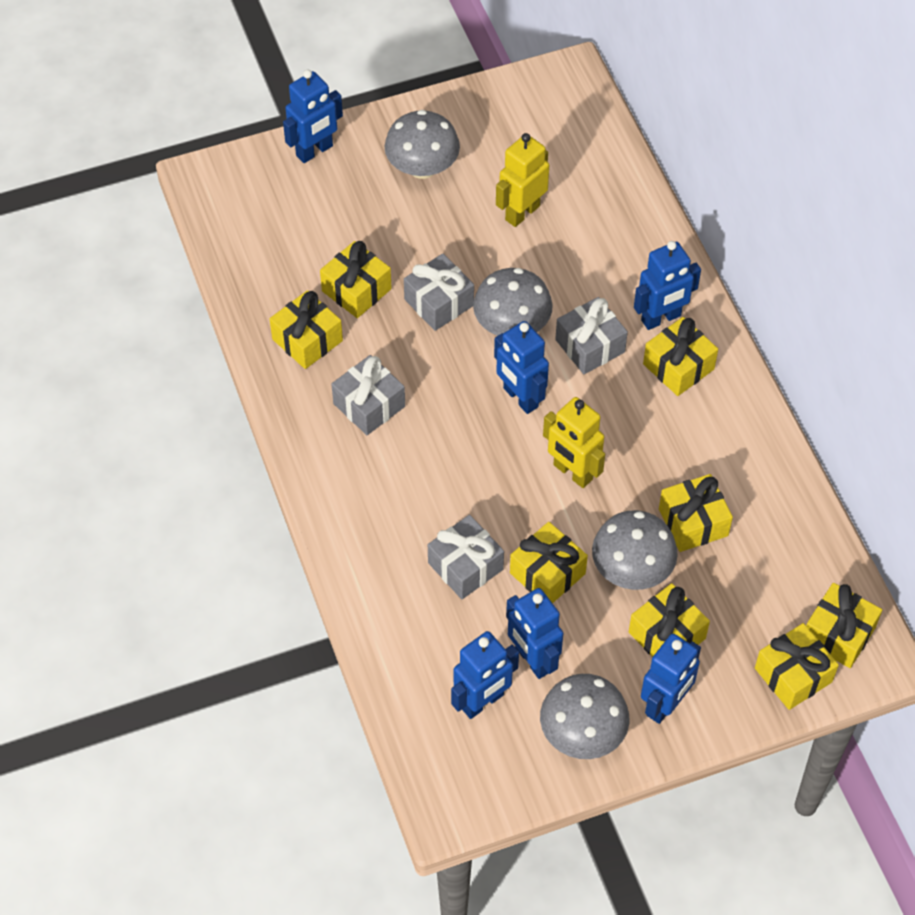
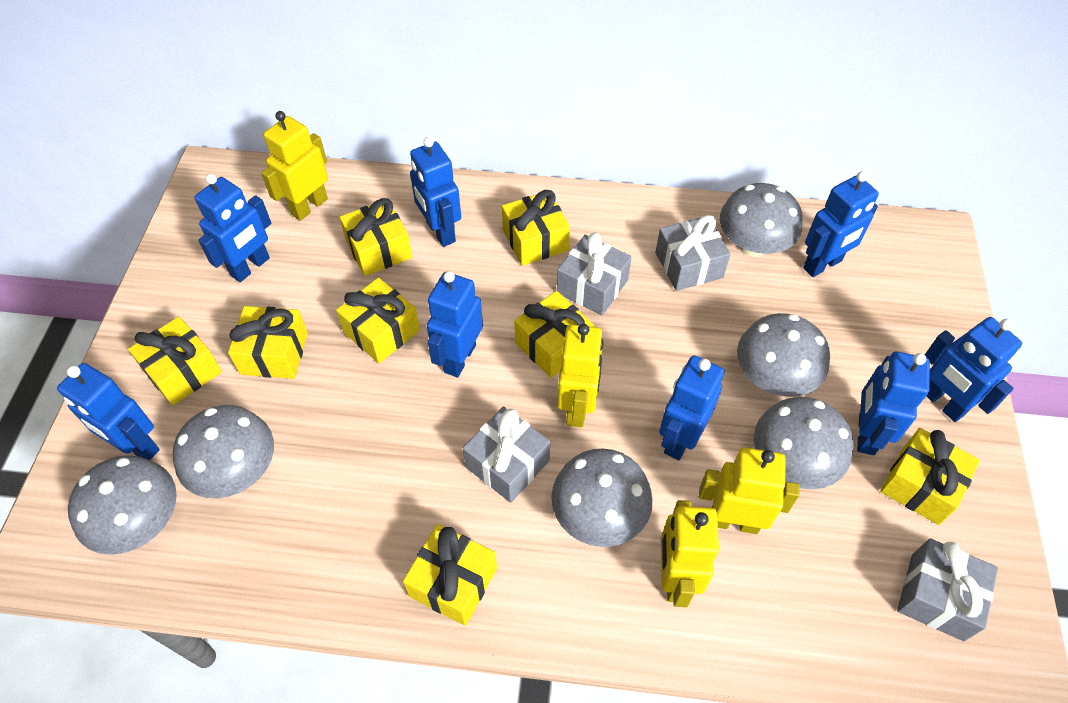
blue robot: [283,69,343,163] [451,631,519,719] [494,321,549,414] [506,588,563,679] [634,241,701,330] [641,634,701,724] = 6 -> [57,363,160,460] [195,174,271,282] [410,137,461,247] [427,271,483,377] [659,355,725,460] [803,171,879,277] [857,351,930,455] [925,317,1022,422] = 8
grey mushroom: [385,110,460,179] [473,268,553,336] [540,674,629,759] [592,510,678,590] = 4 -> [68,455,177,555] [173,405,274,498] [551,448,653,547] [720,183,803,257] [737,313,830,397] [754,397,853,489] = 6
yellow robot: [496,133,549,227] [543,397,605,488] = 2 -> [261,111,328,221] [557,324,604,427] [661,500,719,607] [699,447,800,534] = 4

